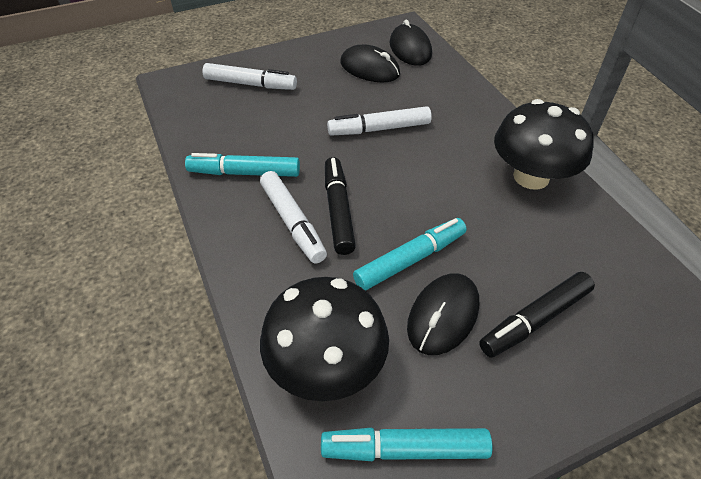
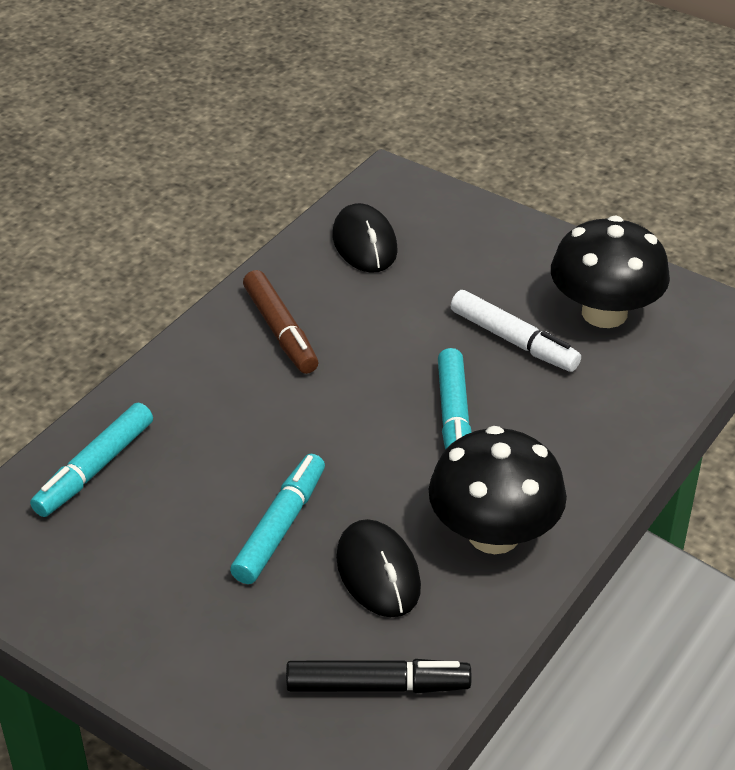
black marker: [325,157,356,255] [479,272,595,358] = 2 -> [286,659,471,693] = 1
black mouse: [341,44,400,82] [390,20,432,66] [407,273,479,355] = 3 -> [332,203,398,273] [336,519,421,617] = 2
brown marker: none = 0 -> [243,270,318,374] = 1
white marker: [203,63,297,90] [260,171,327,263] [327,106,432,136] = 3 -> [451,290,581,372] = 1

